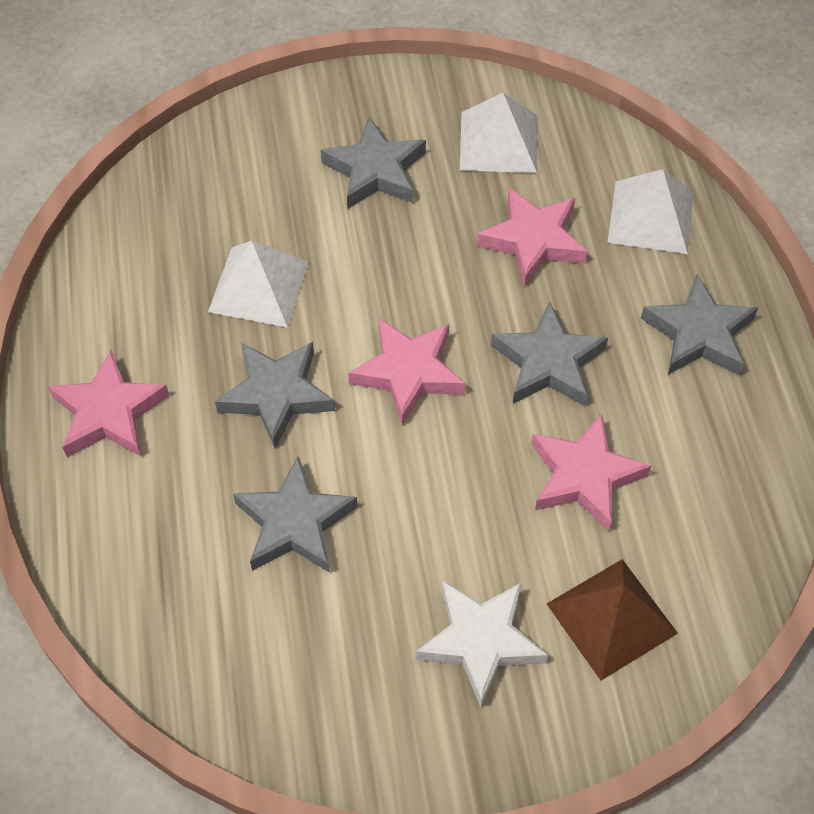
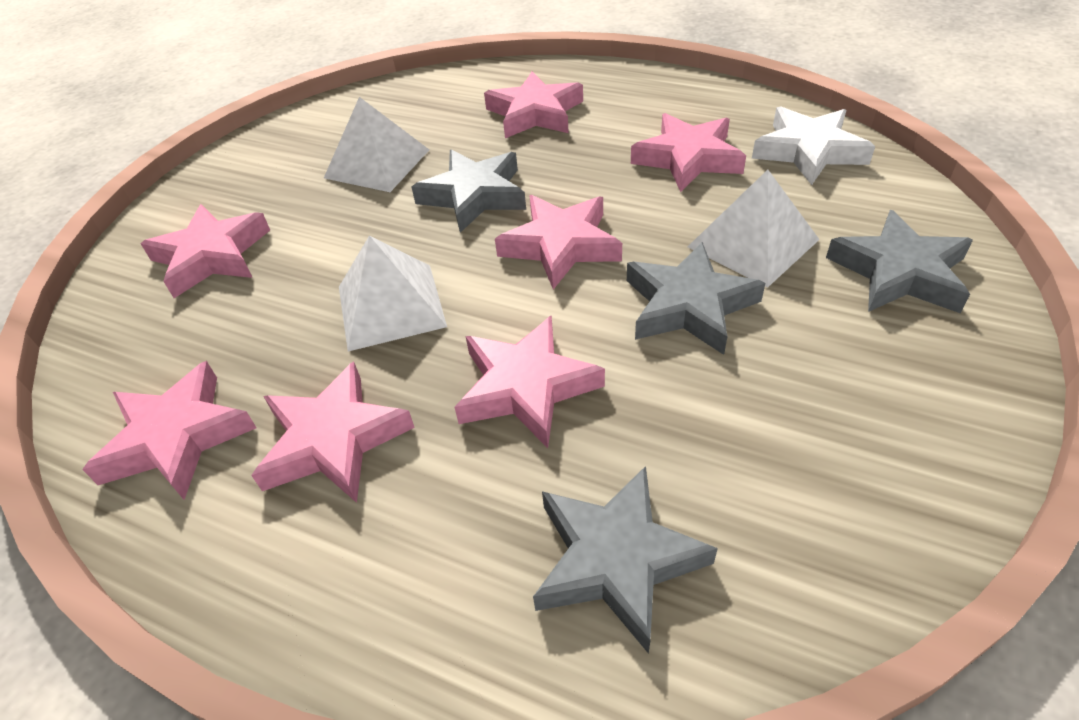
brown pyramid: [547,559,678,680] = 1 -> none = 0
grey star: [215,342,335,448] [233,457,358,573] [321,117,426,209] [491,301,608,406] [641,274,758,376] = 5 -> [412,150,526,233] [533,466,718,654] [627,242,766,355] [826,210,973,313] = 4
pink star: [48,350,169,457] [348,318,466,426] [477,188,587,287] [531,414,651,531] = 4 -> [82,361,256,500] [140,204,270,298] [251,361,415,503] [454,315,605,448] [484,71,583,138] [495,195,622,290] [631,113,746,192] = 7

